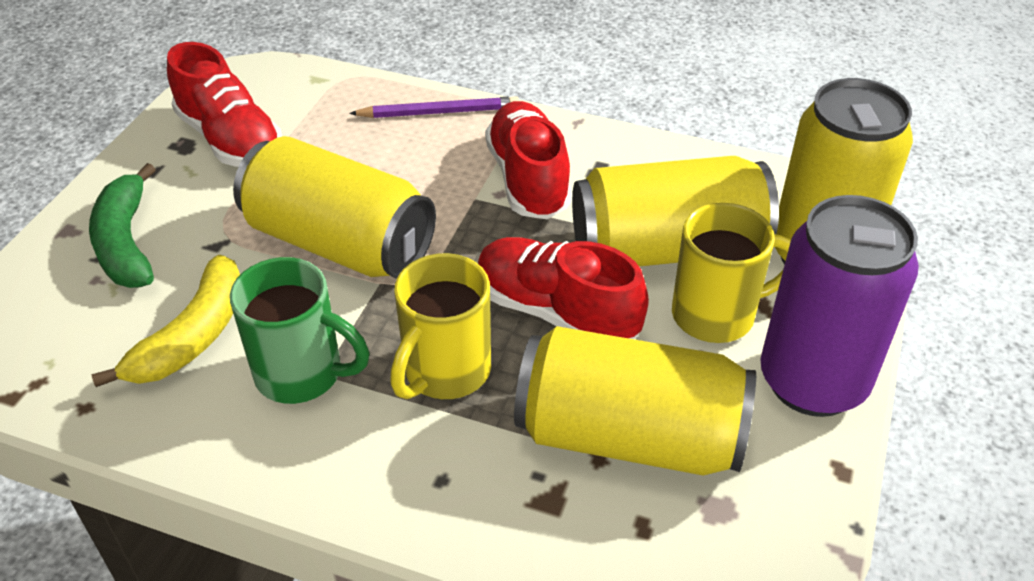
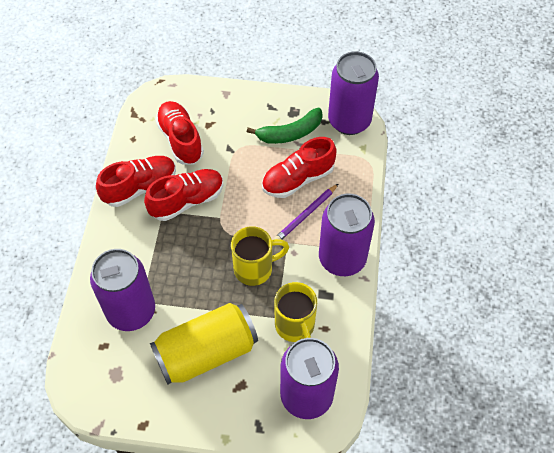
green mug: [230,257,370,404] = 1 -> none = 0
purple can: [760,195,919,417] = 1 -> [90,249,155,331] [280,338,339,419] [319,194,375,276] [328,51,379,135] = 4
red shoe: [167,42,282,167] [478,237,649,339] [485,101,572,219] = 3 -> [96,156,176,207] [144,169,223,221] [155,101,204,164] [262,137,337,198] = 4
yellow banana: [91,254,240,387] = 1 -> none = 0
yellow can: [233,136,436,279] [514,326,756,476] [572,156,779,266] [775,78,913,265] = 4 -> [150,303,258,385] = 1

